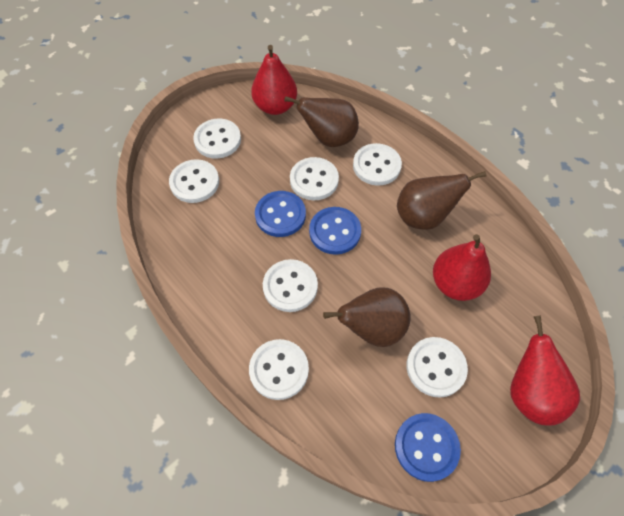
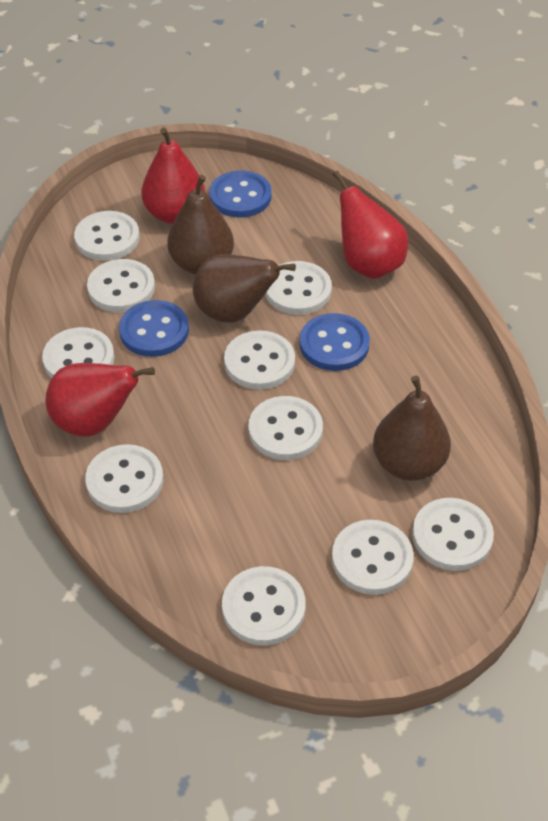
white button: [169,159,219,203] [193,119,241,159] [249,339,309,400] [263,259,318,312] [290,157,339,200] [353,143,402,186] [406,337,468,398] = 7 -> [42,327,114,378] [74,211,140,261] [85,444,163,513] [87,259,155,312] [222,566,306,645] [224,330,295,390] [249,396,323,460] [265,261,332,315] [332,520,414,595] [412,498,494,571] = 10

